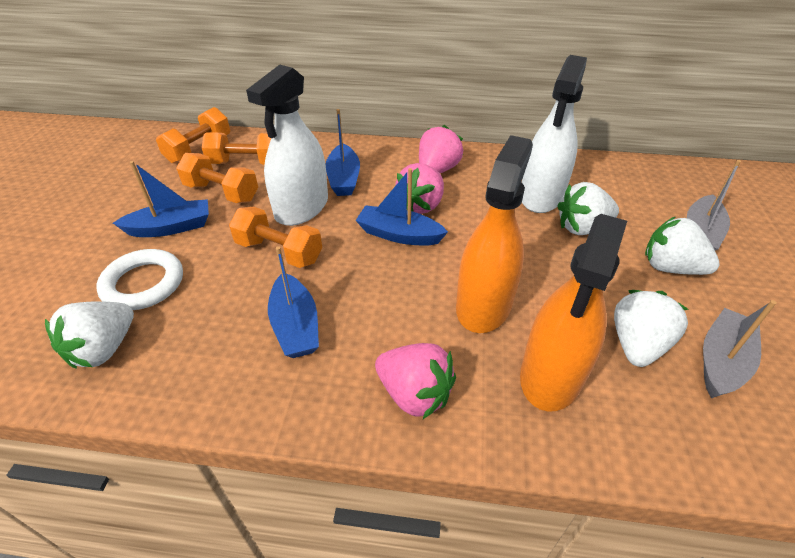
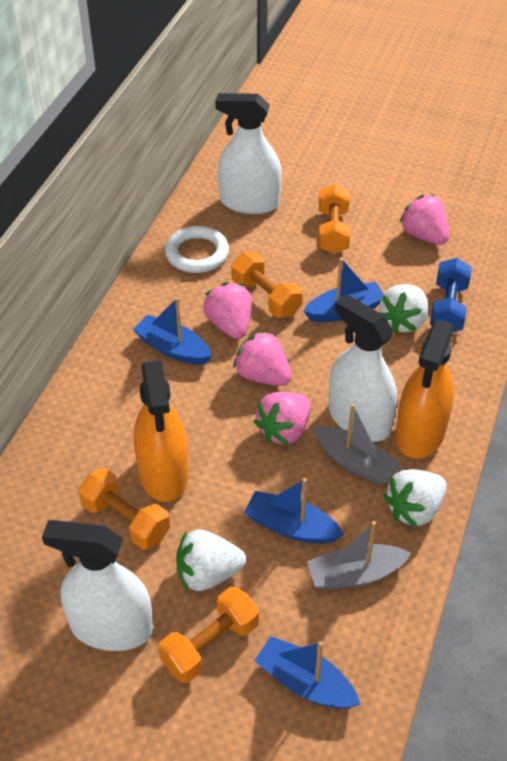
blue dumbbell: none = 0 -> [430,258,472,332] = 1
pink strawberry: [375,343,456,419] [396,163,444,214] [419,125,463,173] = 3 -> [203,282,252,339] [233,330,292,386] [253,392,310,445] [399,195,449,245] = 4
white spray bottle: [246,65,328,226] [522,55,587,213] = 2 -> [42,520,153,651] [215,93,282,214] [329,294,397,442] = 3
white strawberry: [45,301,134,369] [557,182,619,235] [614,290,689,367] [645,216,720,275] = 4 -> [176,530,246,591] [379,284,428,333] [383,469,447,528] = 3

